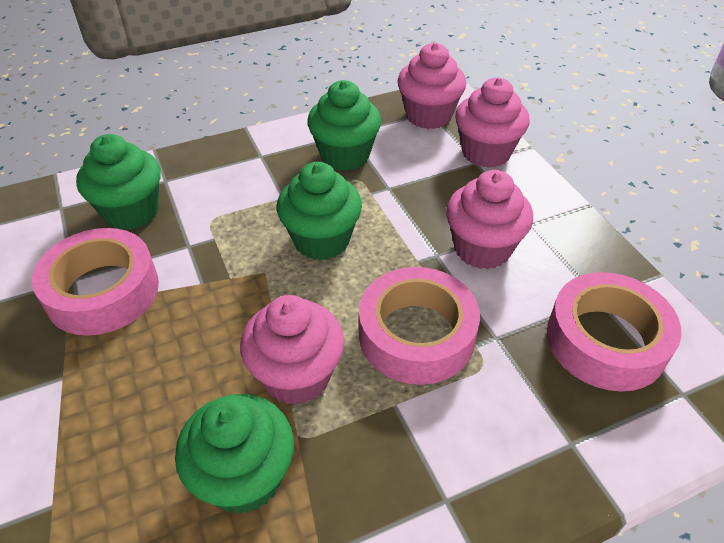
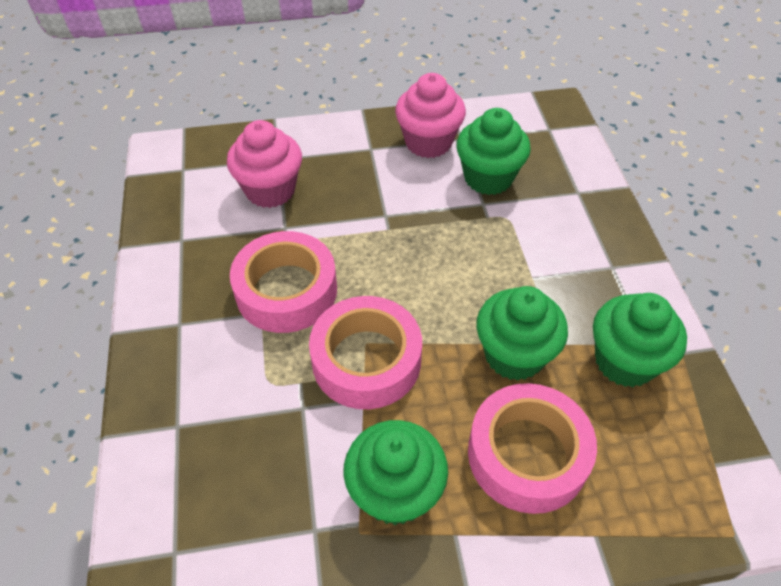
pink cupcake: [240,295,344,405] [397,43,466,129] [446,170,533,269] [455,78,529,168] = 4 -> [227,120,302,208] [395,73,466,158] = 2

